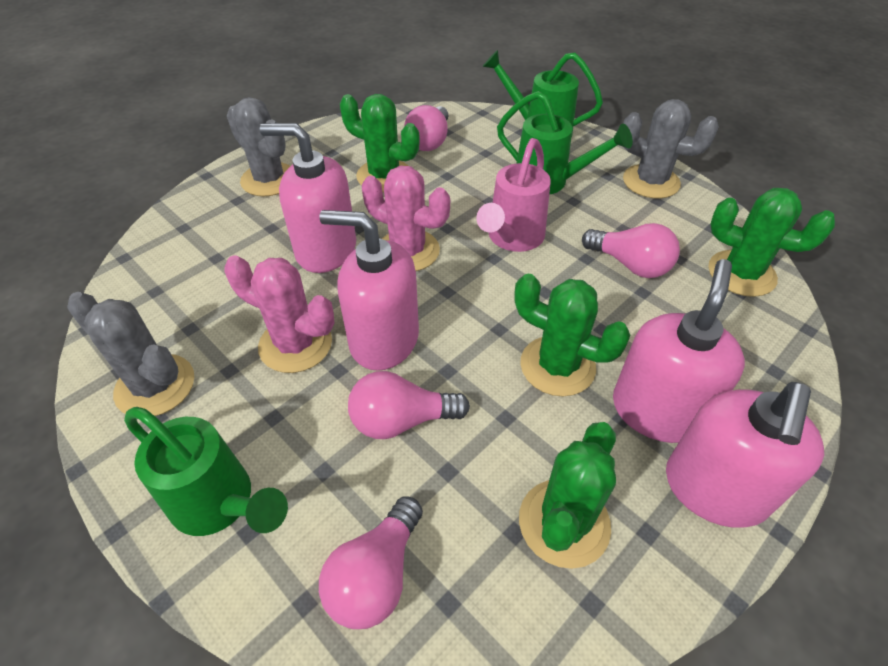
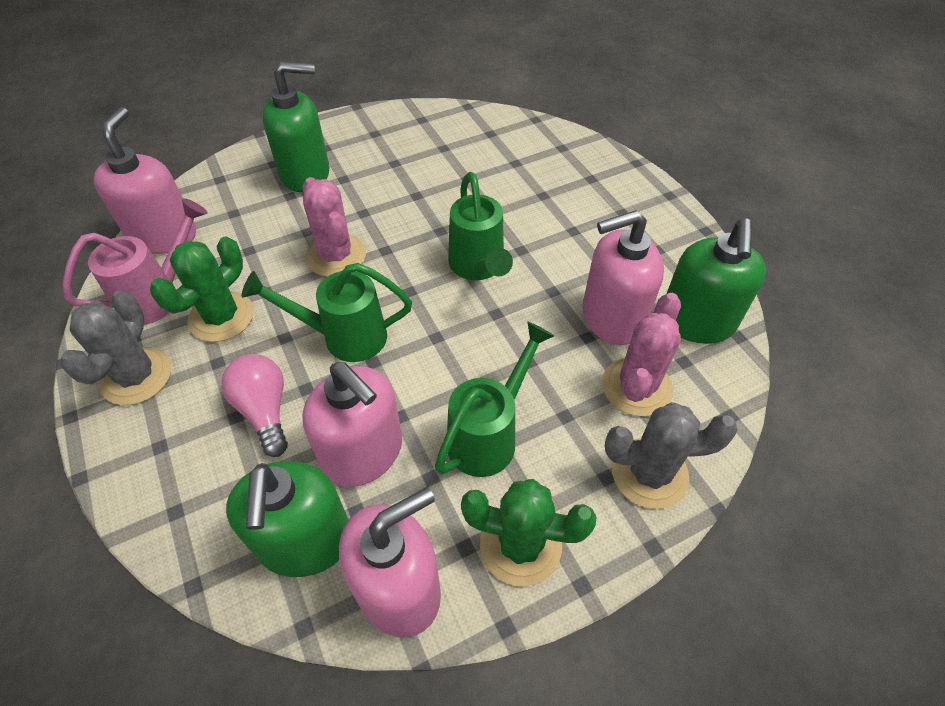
green cactus: [340,94,420,192] [514,274,630,396] [519,422,616,569] [708,188,835,297] = 4 -> [150,237,254,342] [461,479,597,586] = 2
green soap dispenser: none = 0 -> [226,461,349,577] [262,62,330,192] [667,219,766,344] = 3
grey cactus: [67,292,194,416] [227,97,290,196] [623,99,719,199] = 3 -> [60,290,171,405] [605,403,738,509] = 2
pink light bulb: [319,496,423,629] [348,371,470,439] [404,105,448,151] [582,223,680,278] = 4 -> [221,354,288,457] = 1

